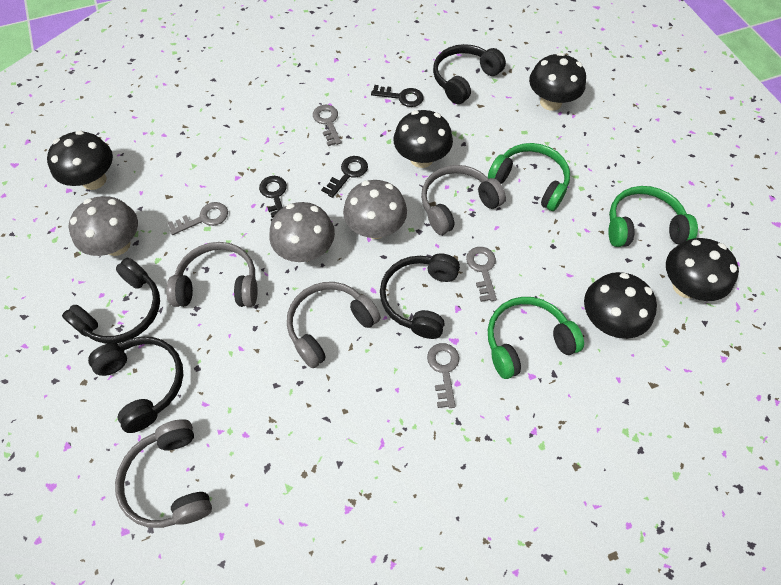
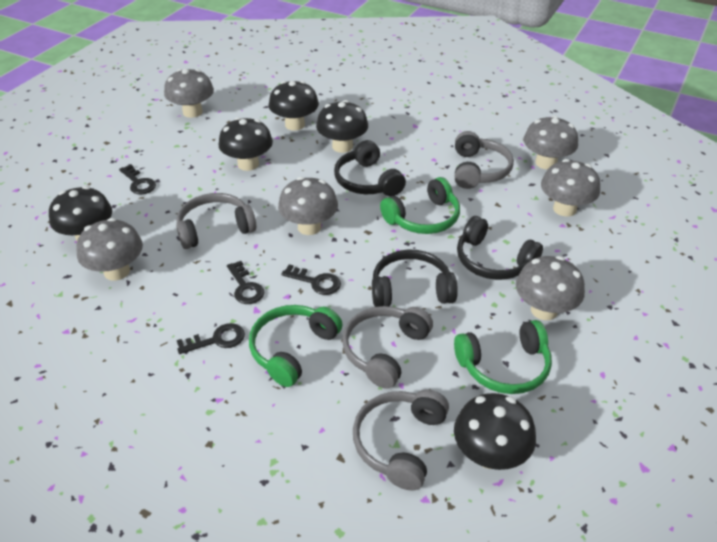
black headphones: [62,257,160,344] [88,337,183,433] [380,253,460,339] [433,44,506,104] = 4 -> [334,140,406,196] [372,249,458,307] [457,216,543,280] = 3
black key: [259,176,287,222] [321,156,368,198] [371,85,424,107] = 3 -> [119,164,156,195] [177,323,245,354] [227,261,264,304] [281,264,341,295] = 4
grey key: [168,202,228,235] [313,105,341,146] [427,343,459,408] [466,247,497,302] = 4 -> none = 0
grey mushroom: [69,196,138,256] [269,202,335,262] [343,180,407,239] = 3 -> [76,218,143,281] [164,69,214,118] [278,177,338,235] [516,256,585,320] [524,115,578,169] [541,159,600,217] = 6

